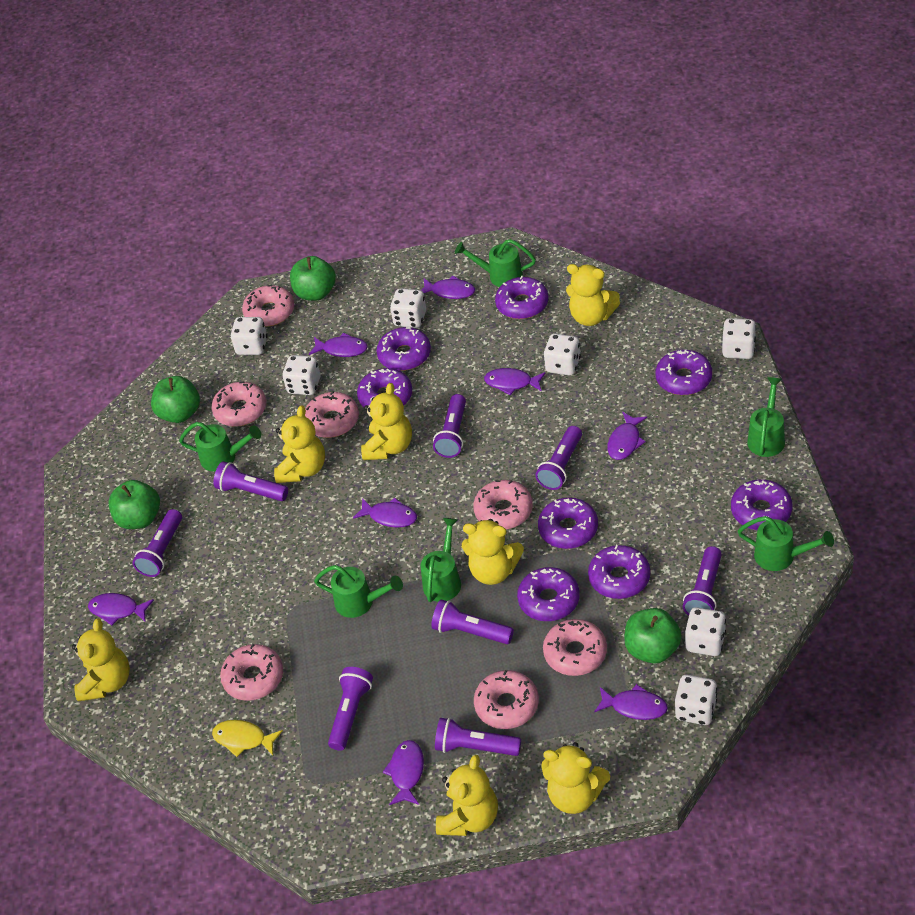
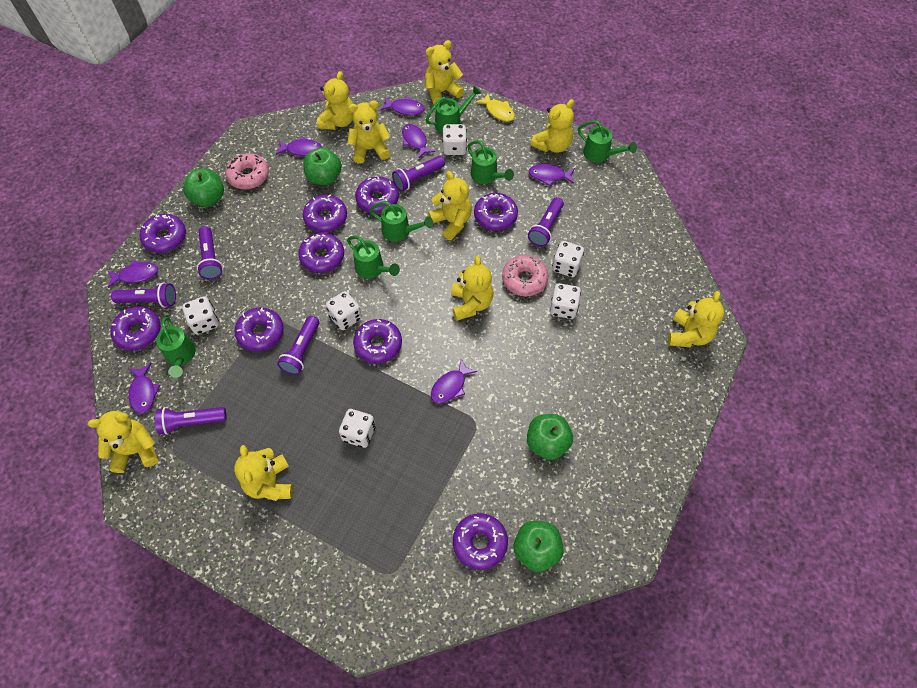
pink donut: [212,381,266,427] [220,644,283,701] [242,285,294,327] [305,391,359,438] [473,480,533,530] [474,670,539,729] [543,619,607,676] = 7 -> [225,153,269,189] [502,255,549,296] = 2
purple donut: [357,368,412,407] [376,327,431,371] [495,276,548,319] [517,567,580,621] [538,498,598,549] [588,545,650,599] [656,350,712,395] [731,479,792,530] = 8 -> [111,307,161,351] [140,214,186,253] [234,307,284,352] [298,233,344,273] [303,195,347,233] [353,319,402,364] [355,176,399,214] [453,513,508,570] [474,193,518,231] = 9
purple fish: [88,593,154,625] [309,333,368,357] [353,497,417,528] [383,740,424,805] [421,276,475,299] [484,368,546,395] [594,684,668,720] [607,412,647,460] = 8 -> [108,260,158,288] [128,363,160,414] [276,136,322,156] [380,97,425,116] [402,124,435,158] [431,359,477,403] [529,164,575,186] = 7
purple flashlight: [133,509,182,577] [213,461,288,501] [328,667,373,751] [431,600,514,644] [433,394,466,458] [435,718,521,756] [535,426,582,490] [683,546,722,616] = 8 -> [111,283,176,308] [155,407,227,435] [197,226,223,280] [277,316,319,375] [392,156,445,192] [528,197,564,247] = 6
white dice: [230,317,267,355] [282,355,320,395] [390,288,426,328] [543,334,581,376] [675,675,717,725] [685,607,726,656] [722,318,756,359] = 7 -> [182,296,219,334] [326,291,362,330] [339,409,376,448] [442,124,467,155] [550,283,581,319] [552,241,584,277] = 6
yellow teddy bear: [72,619,130,702] [274,405,325,483] [361,383,412,460] [436,755,498,836] [462,519,524,585] [541,742,610,814] [566,264,620,326] = 7 -> [87,411,158,473] [234,445,293,501] [317,71,353,130] [347,101,390,164] [425,40,464,105] [428,171,472,240] [451,256,493,321] [530,99,574,153] [668,291,724,347] = 9

